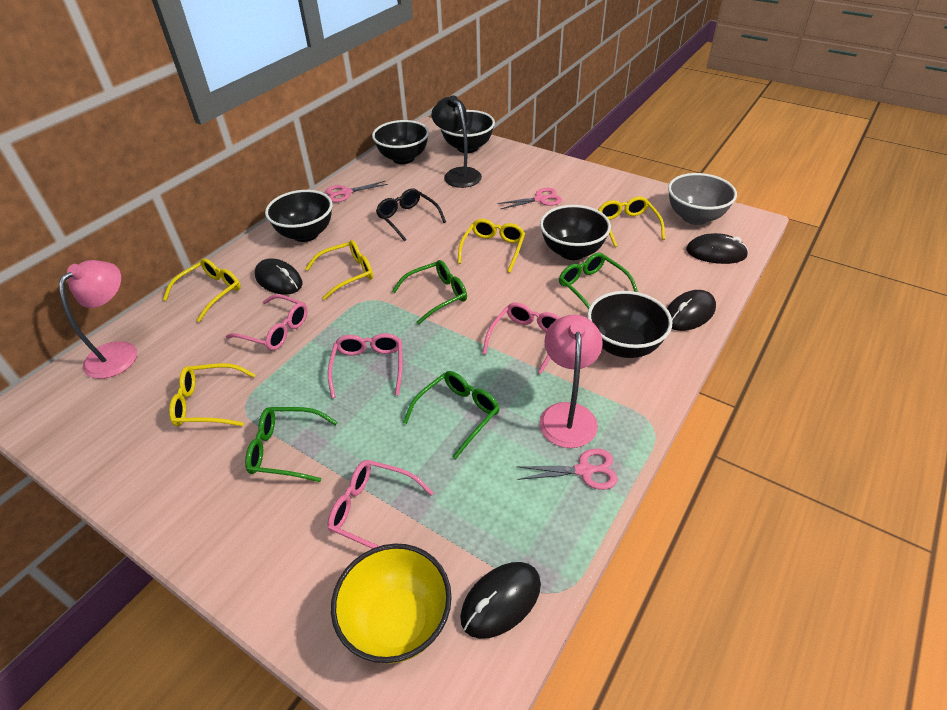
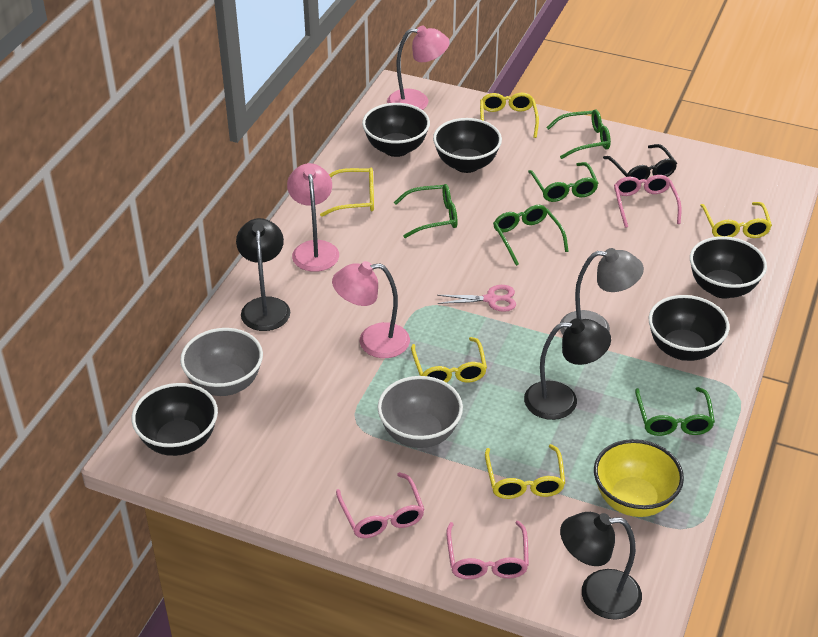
black lamp: [431,95,482,188] = 1 -> [236,218,290,331] [524,318,611,420] [560,512,642,620] = 3
black mouse: [255,259,303,295] [460,562,541,639] [667,290,716,331] [686,233,748,264] = 4 -> none = 0
green glasses: [245,407,338,482] [392,260,467,325] [403,371,500,459] [559,253,638,309] = 4 -> [394,184,457,238] [493,205,569,266] [528,162,599,202] [546,109,611,159] [635,387,715,436] = 5
grey bowl: [668,173,737,225] = 1 -> [180,328,263,396] [378,376,463,448] = 2
grey lamp: none = 0 -> [560,248,644,334] = 1
pink glasses: [226,294,308,350] [328,333,403,398] [328,460,434,549] [482,302,560,374] = 4 -> [336,472,425,538] [446,521,529,579] [614,175,682,228] = 3
pink lamp: [59,260,137,379] [539,315,603,448] = 2 -> [287,163,339,272] [332,261,410,358] [387,26,450,110] = 3
pink scissors: [325,181,388,202] [497,188,562,209] [516,449,618,490] = 3 -> [437,285,516,312] = 1

